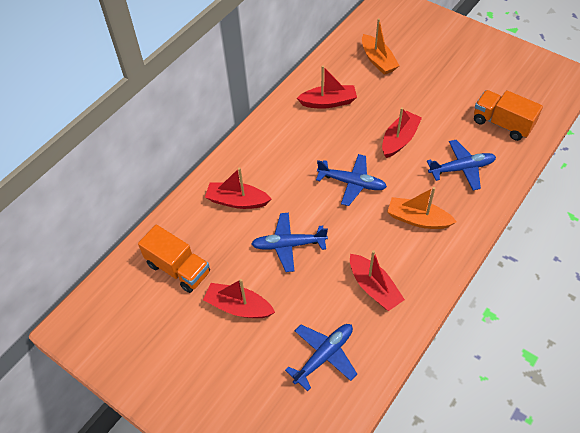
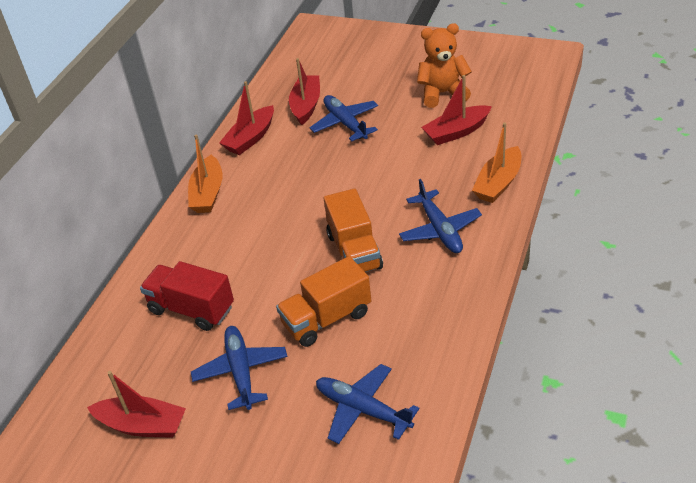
orange teddy bear: none = 0 -> [417,23,472,108] = 1
red boat: [203,279,275,318] [205,167,271,209] [297,65,357,109] [350,250,405,311] [382,107,422,158] = 5 -> [87,371,186,438] [219,81,274,155] [289,58,320,125] [421,75,492,145] = 4
red truck: none = 0 -> [140,261,234,331] = 1

